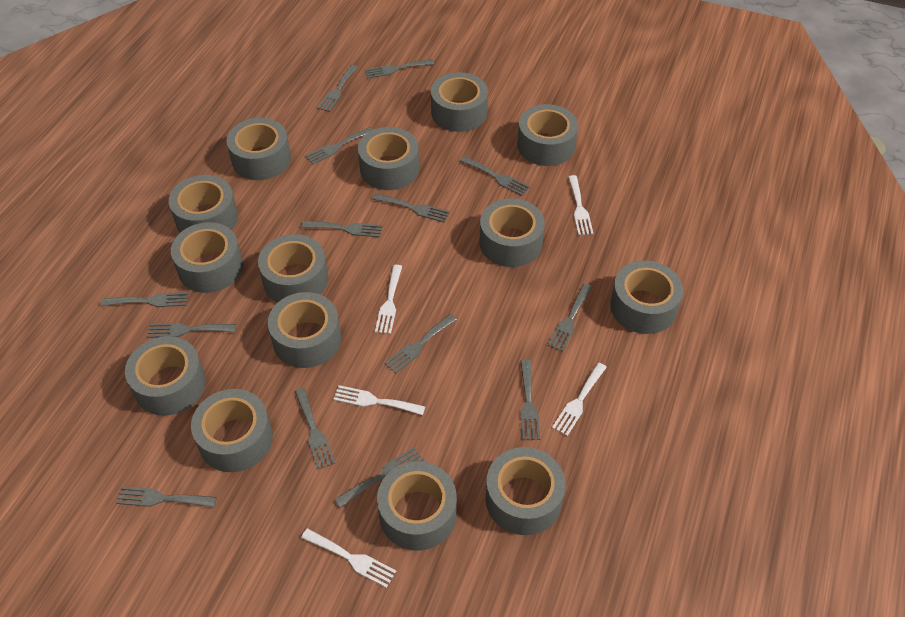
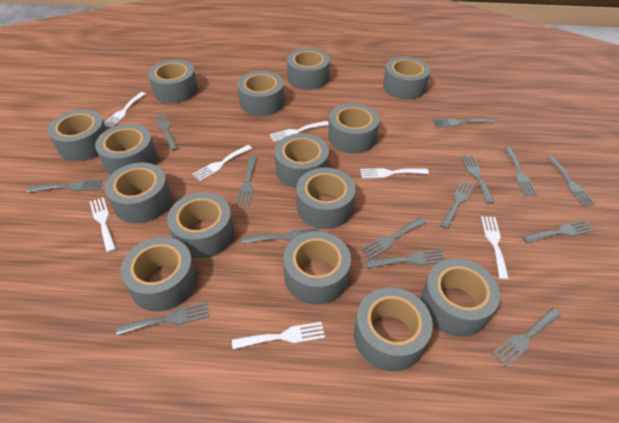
grey tape: [125,336,206,416] [169,175,238,233] [171,222,243,293] [191,389,273,472] [227,118,291,180] [258,234,328,302] [268,292,341,368] [358,127,419,190] [377,461,457,551] [431,72,488,132] [479,198,545,267] [485,447,565,535] [517,104,578,166] [610,261,683,334] = 14 -> [48,109,107,161] [95,124,157,175] [105,162,172,223] [120,237,197,312] [148,60,198,103] [167,192,234,259] [237,71,284,116] [275,133,329,188] [283,231,351,305] [287,48,330,90] [297,168,356,229] [328,103,380,154] [354,287,433,371] [383,57,430,99] [421,259,500,337] = 15
white fork: [301,528,396,588] [333,385,425,415] [375,265,402,334] [552,362,607,436] [568,175,593,235] = 5 -> [90,197,116,253] [104,92,146,128] [193,145,252,181] [232,322,325,349] [269,121,329,142] [360,168,429,178] [481,216,509,280] = 7

